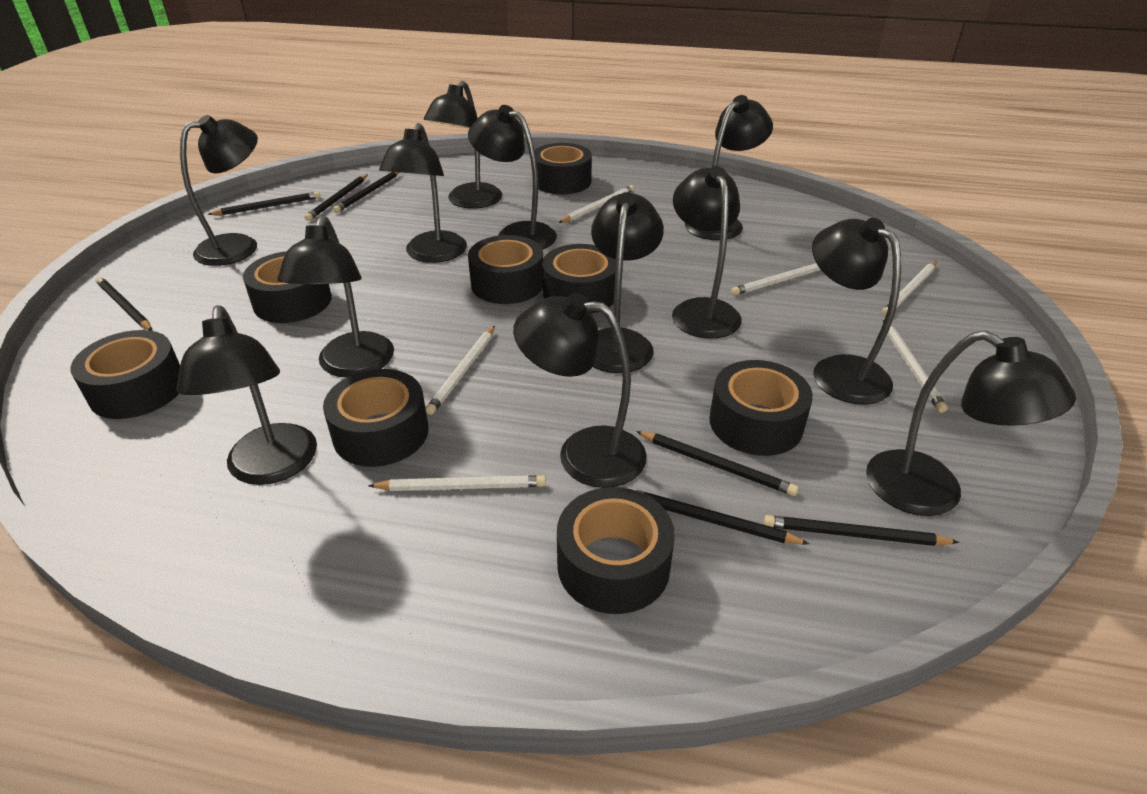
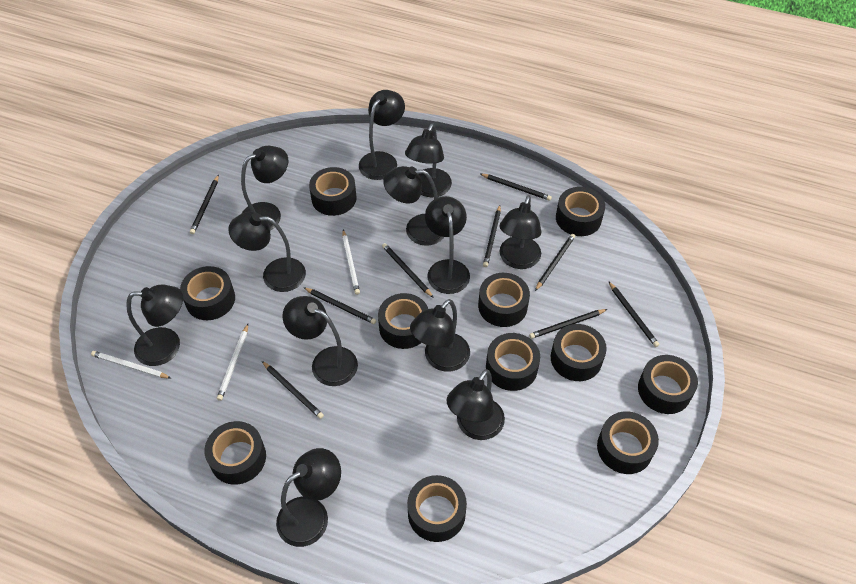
black pencil: [96,277,152,331] [207,191,321,215] [304,174,368,221] [333,172,400,213] [628,488,809,545] [636,431,799,496] [764,515,959,546] = 7 -> [190,175,219,234] [262,361,324,419] [303,287,376,324] [382,243,434,298] [480,174,552,201] [483,205,501,267] [529,309,607,339] [535,234,575,291] [608,281,659,347] = 9
black tape: [70,330,180,419] [243,251,332,323] [323,369,429,467] [468,235,543,304] [535,143,592,194] [542,244,616,314] [557,487,675,614] [709,360,813,456] = 8 -> [180,266,235,320] [204,421,266,485] [309,167,357,216] [378,293,428,349] [407,475,467,542] [478,273,530,327] [486,333,540,391] [551,324,607,381] [556,187,605,236] [597,411,659,474] [638,355,698,414] = 11
white pencil: [368,475,546,491] [426,326,495,415] [558,185,635,223] [731,263,821,295] [882,261,937,316] [883,320,948,413] = 6 -> [91,351,171,379] [217,324,248,401] [342,230,360,295] = 3

